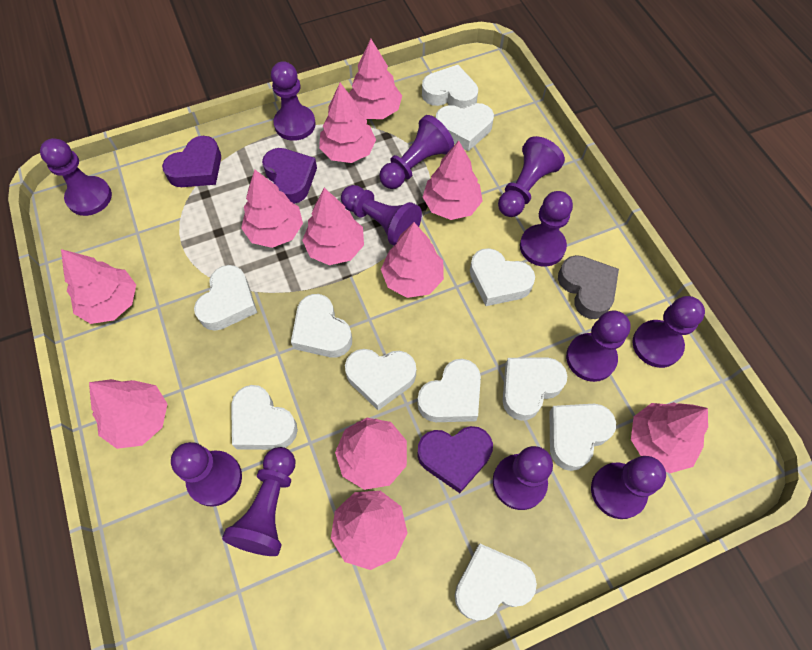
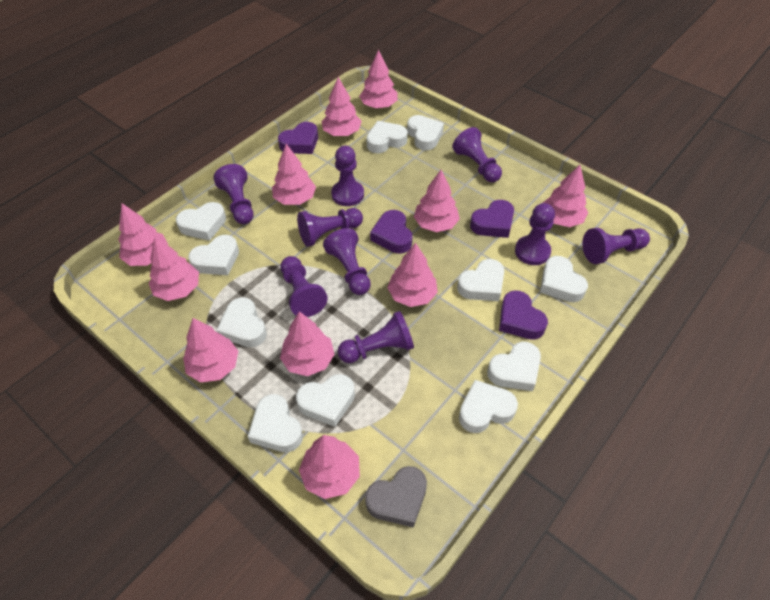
purple heart: [162,136,221,187] [262,148,317,204] [417,426,493,493] = 3 -> [278,122,318,154] [370,210,412,254] [470,200,514,238] [499,290,548,340] = 4
purple pawn: [40,138,112,216] [171,442,242,507] [222,447,295,556] [271,61,316,141] [341,185,422,246] [379,115,454,189] [493,446,553,510] [498,136,565,217] [520,191,573,267] [566,310,631,382] [591,456,666,519] [632,296,705,368] = 12 -> [213,164,254,224] [280,256,328,317] [297,208,363,247] [323,228,371,295] [331,146,364,206] [338,311,414,363] [452,127,502,183] [515,203,555,265] [582,228,650,264] = 9

